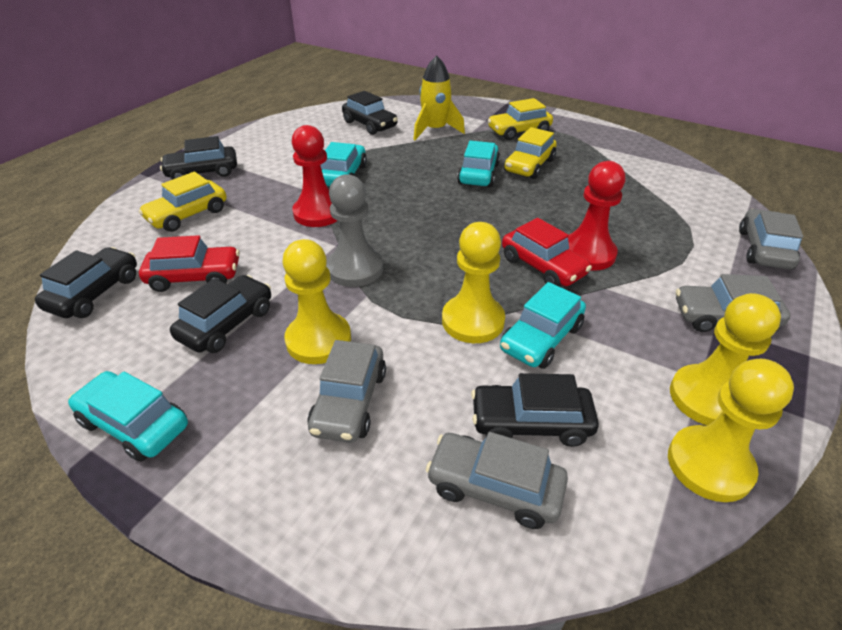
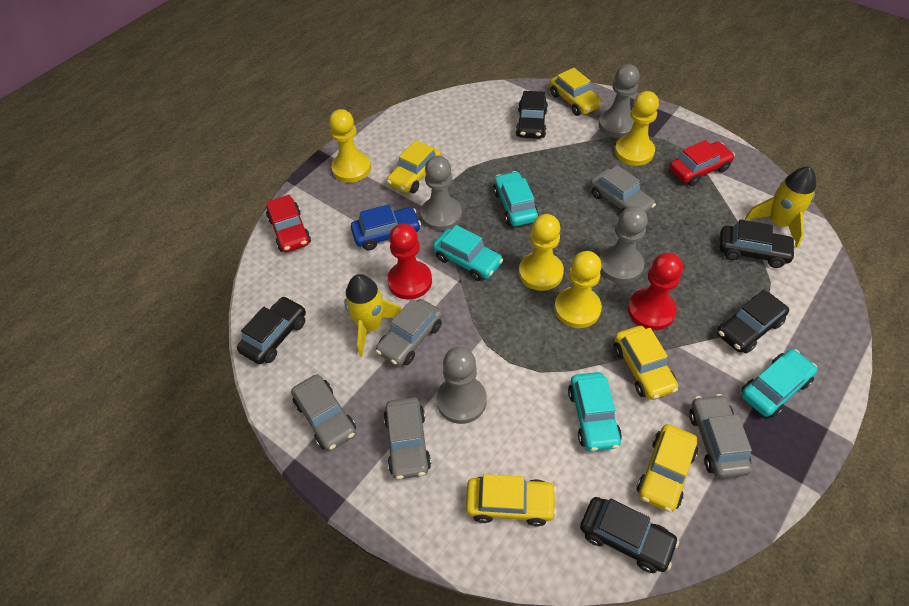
blue car: none = 0 -> [351,204,421,250] = 1
grey car: [307,340,386,443] [426,432,568,529] [676,274,791,332] [739,209,803,270] = 4 -> [291,374,356,451] [375,299,443,366] [383,397,431,479] [590,165,656,214] [689,394,752,479] = 5
grey pawn: [326,174,383,287] = 1 -> [421,156,462,231] [436,347,487,424] [598,64,640,138] [600,206,648,283] = 4
yellow car: [138,172,227,232] [488,98,553,140] [504,127,557,179] = 3 -> [387,140,441,193] [466,474,557,527] [550,68,602,116] [614,326,678,400] [637,424,698,512] = 5
yellow rocket: [413,55,465,140] = 1 -> [344,274,402,356] [745,166,816,248] = 2

